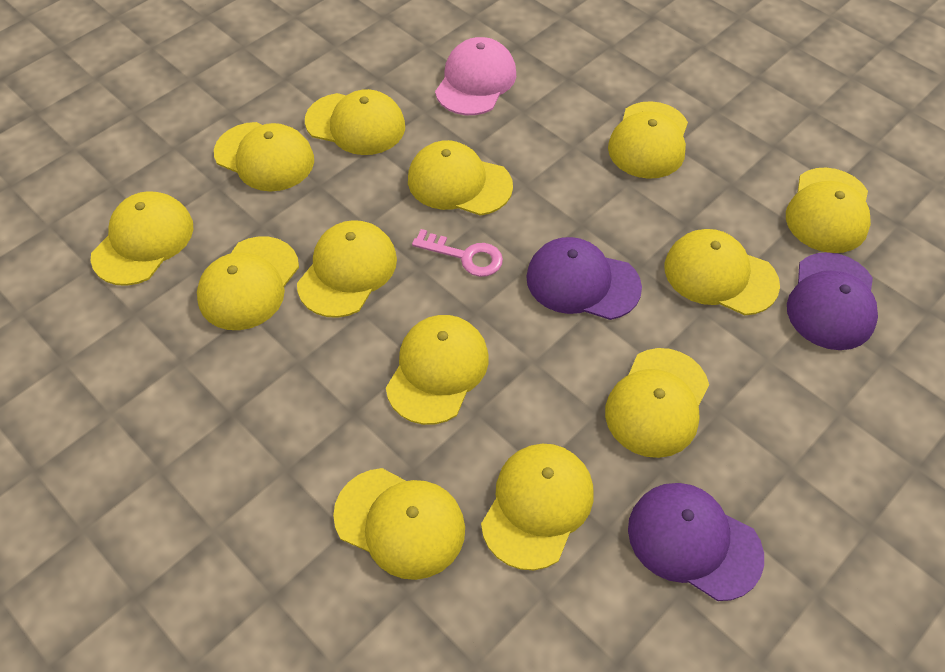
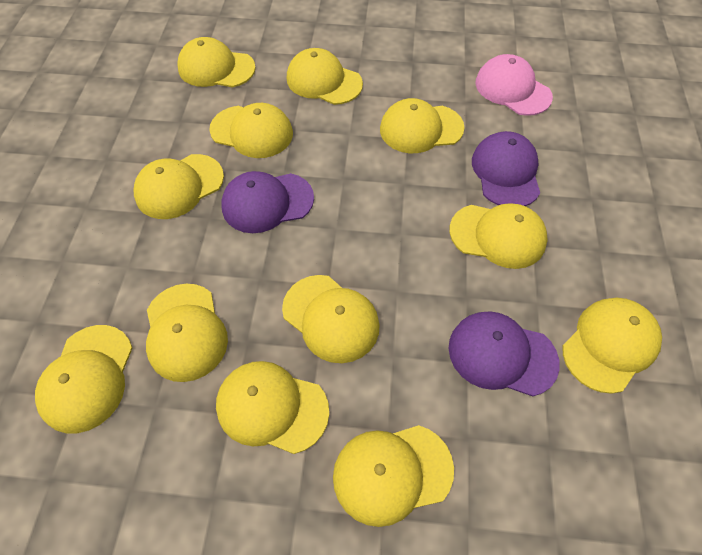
pink key: [412,229,503,277] = 1 -> none = 0
yellow cap: [91,191,193,286] [197,236,299,330] [214,122,314,191] [297,220,397,318] [305,89,405,155] [333,468,465,580] [386,315,489,425] [408,140,513,216] [481,444,593,570] [605,348,709,458] [608,101,688,179] [664,229,780,315] [786,167,871,253] = 13 -> [35,325,133,433] [133,154,224,219] [146,284,228,382] [177,37,256,88] [209,103,293,158] [216,361,329,454] [282,275,380,363] [287,48,363,105] [333,425,454,527] [380,98,465,153] [449,203,548,269] [562,298,662,394] = 12

